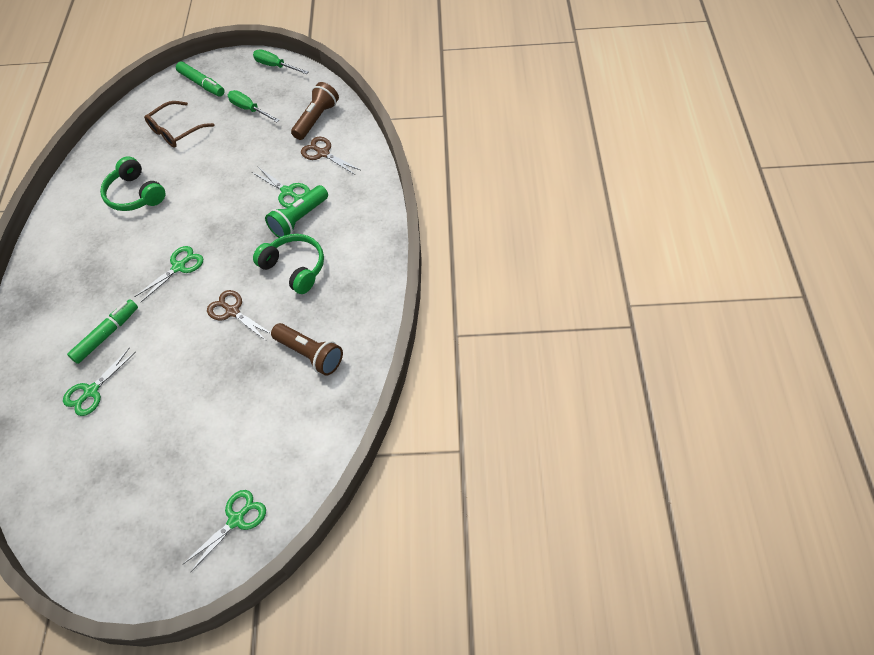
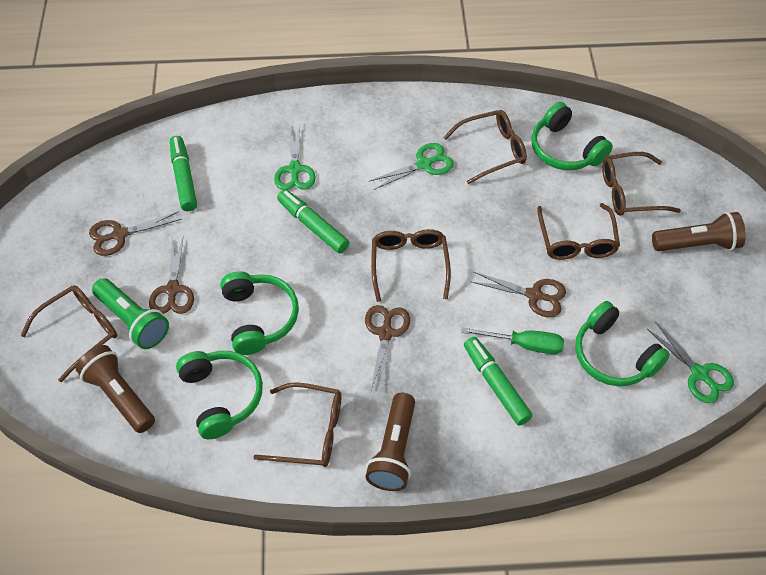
brown flashlight: [271,323,343,376] [291,82,339,140] = 2 -> [75,345,155,433] [365,393,415,491] [652,212,746,251] = 3
brown glasses: [144,101,215,148] = 1 -> [20,285,117,382] [253,382,341,467] [371,229,451,302] [443,110,527,184] [537,203,620,260] [602,152,681,216] = 6
brown scissors: [207,290,271,340] [301,137,360,175] = 2 -> [89,211,182,256] [149,237,194,314] [365,305,410,392] [470,272,566,317] = 4
green headphones: [100,156,165,211] [253,234,324,294] = 2 -> [176,351,263,439] [220,271,299,355] [531,102,613,170] [575,301,670,386] = 4
green marker: [67,299,138,364] [176,61,225,96] = 2 -> [170,136,197,211] [277,189,350,253] [464,337,533,426] = 3
green scissors: [63,348,136,416] [134,246,203,302] [183,490,266,573] [252,166,310,208] = 4 -> [274,124,316,190] [370,143,454,190] [647,322,734,403] = 3
green screwdriver: [228,90,279,122] [253,49,309,74] = 2 -> [461,327,564,354] = 1

